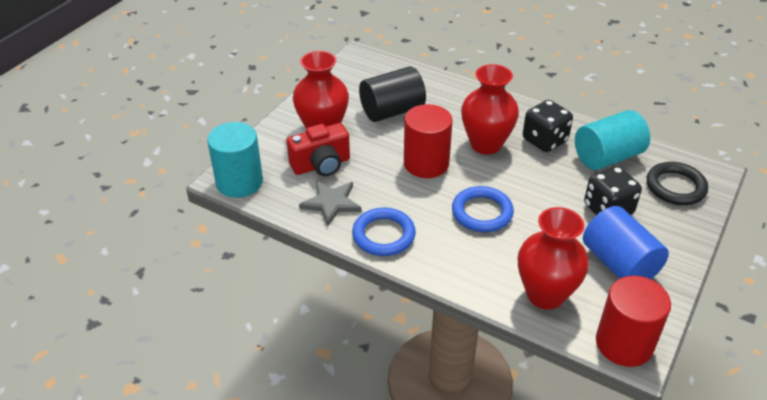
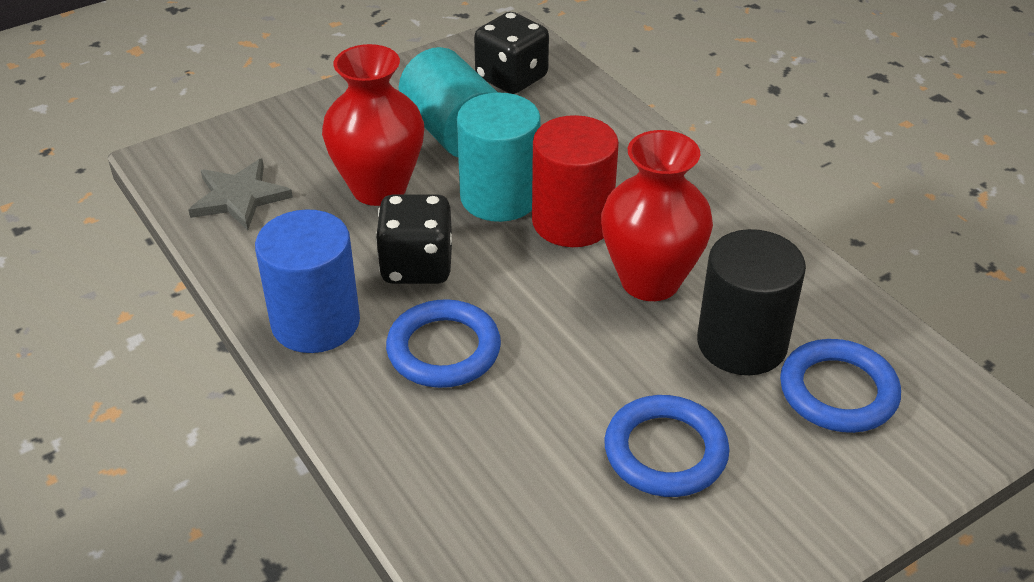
black ring: [647,162,708,205] = 1 -> none = 0
blue ring: [352,208,416,256] [452,186,514,232] = 2 -> [386,299,501,388] [604,395,729,497] [780,339,901,433] = 3
red camera: [287,123,350,176] = 1 -> none = 0
red cylinder: [404,104,452,178] [596,276,671,367] = 2 -> [532,115,619,247] = 1
red vase: [293,51,349,128] [461,64,519,155] [518,207,589,310] = 3 -> [322,44,424,206] [601,130,713,301] = 2

